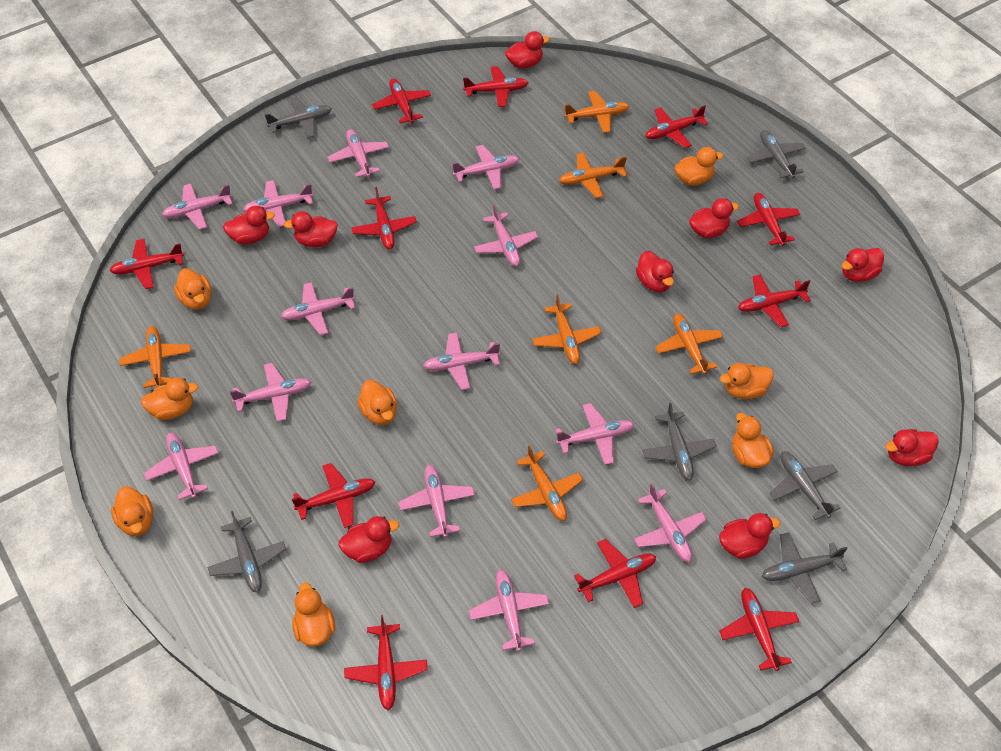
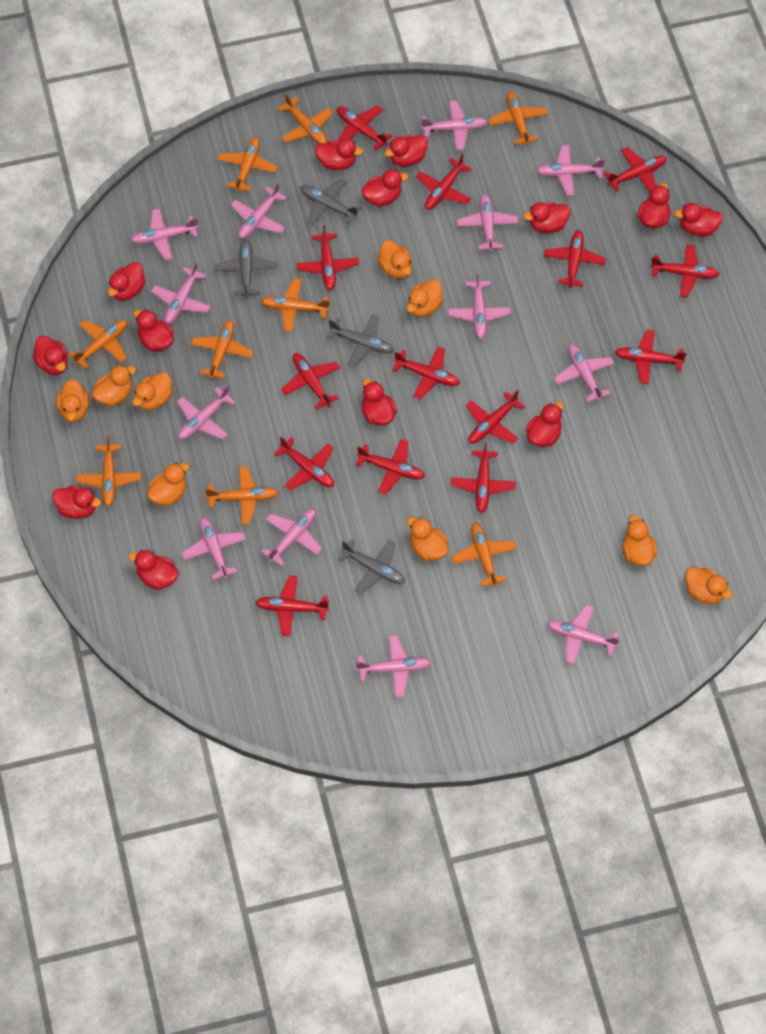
grey plane: [207,511,286,593] [265,97,332,138] [642,403,716,481] [747,130,806,178] [762,532,847,604] [769,451,841,520] = 6 -> [215,239,277,298] [300,178,362,225] [327,314,394,367] [338,539,405,594] = 4
orange duck: [111,486,153,536] [141,378,199,420] [174,268,211,310] [292,582,335,647] [357,380,397,425] [674,147,724,186] [720,363,774,399] [732,413,774,468] = 8 -> [56,379,89,422] [92,365,136,406] [132,372,173,410] [147,463,190,506] [377,240,412,279] [407,279,444,317] [407,517,449,561] [622,515,657,566] [685,567,733,604] = 9
orange plane: [119,326,191,388] [511,445,583,521] [532,294,601,364] [559,153,627,198] [564,91,630,133] [655,314,723,374] = 6 -> [68,320,127,369] [76,436,141,507] [191,320,253,379] [205,466,278,525] [218,137,278,192] [261,278,330,332] [278,93,333,144] [451,523,517,587] [488,91,548,145] = 9
red duck: [223,206,275,244] [284,211,338,247] [339,516,399,563] [505,31,550,69] [636,251,674,292] [689,198,739,238] [719,513,780,559] [842,248,884,282] [885,429,939,466] = 9 -> [33,336,68,375] [52,485,101,519] [108,262,145,301] [129,550,178,590] [133,309,174,351] [315,138,363,170] [361,169,408,206] [362,379,397,426] [384,135,428,166] [524,202,571,233] [525,402,564,447] [637,183,671,228] [674,203,723,236] = 13
red plane: [109,239,184,289] [292,463,375,528] [344,615,428,710] [352,187,417,249] [372,78,431,123] [463,66,529,107] [574,539,656,608] [645,105,708,148] [719,588,799,671] [737,193,800,246] [738,275,811,327] = 11 -> [255,575,329,636] [274,437,334,491] [281,353,340,410] [296,225,359,291] [337,106,392,150] [355,439,425,495] [392,347,460,400] [416,154,471,210] [451,442,516,513] [466,390,525,444] [544,230,606,288] [604,147,667,193] [615,329,687,384] [651,244,720,297] = 14

